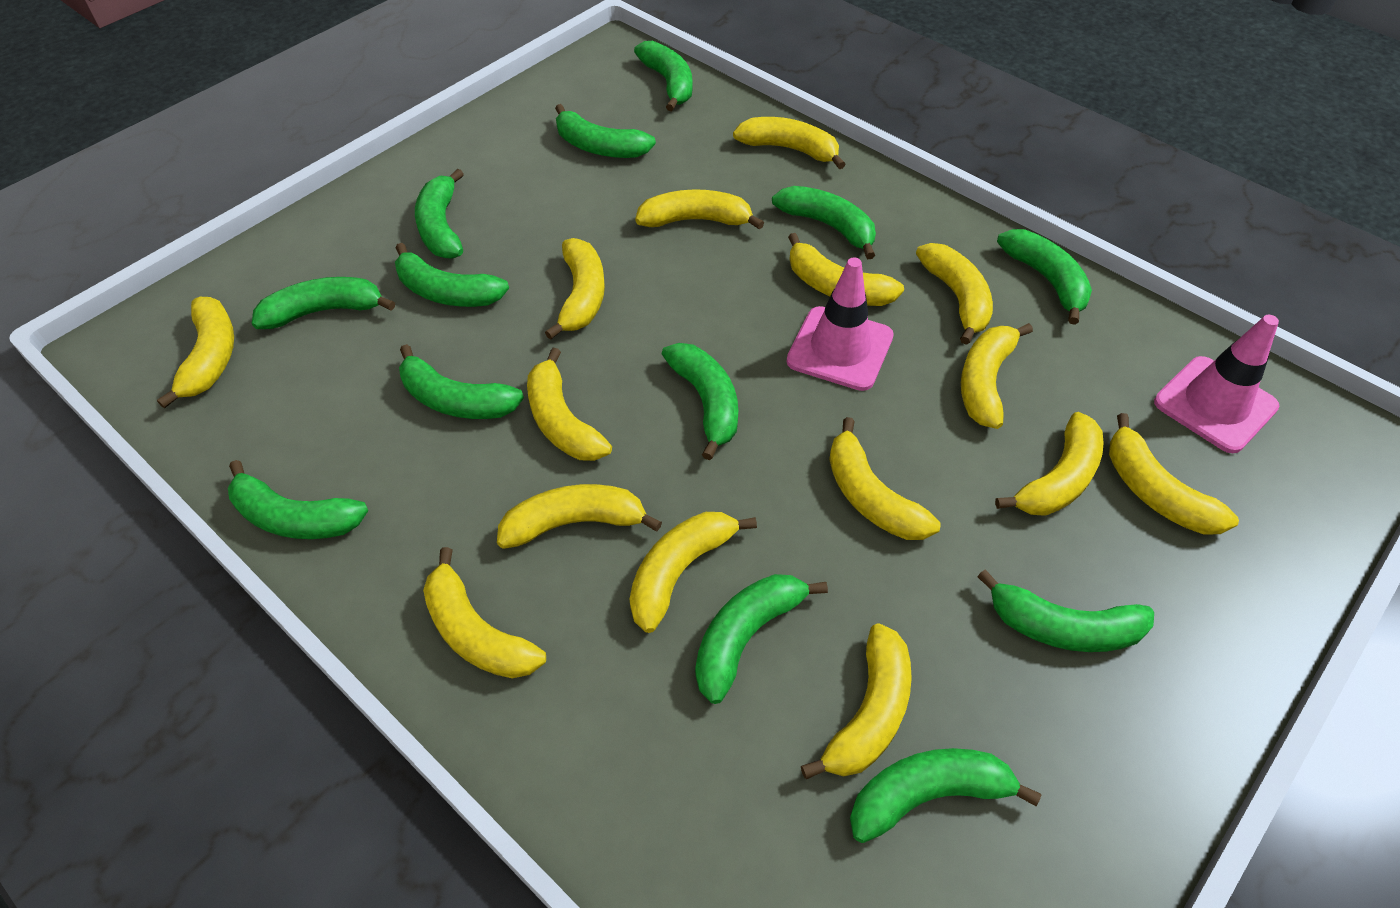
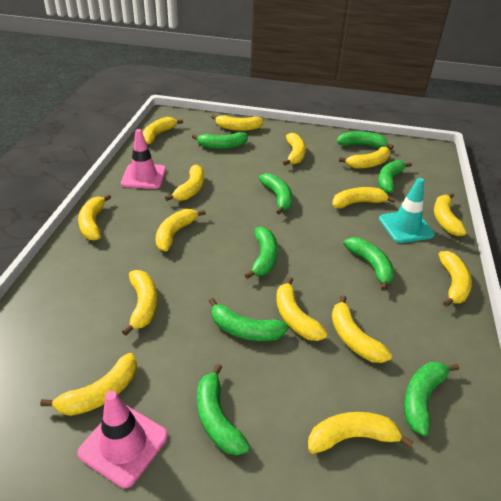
green banana: [228,460,368,539] [252,277,395,329] [395,243,509,307] [399,344,524,419] [415,169,464,259] [555,104,656,158] [634,41,692,111] [662,343,738,460] [695,574,828,704] [772,186,876,259] [850,748,1041,843] [977,569,1154,652] [997,229,1092,325] = 13 -> [192,132,248,149] [197,364,250,455] [209,298,289,341] [245,227,278,279] [259,173,292,215] [337,131,394,149] [344,237,395,291] [378,160,412,193] [404,362,459,436] = 9
turquoise traffic cone: none = 0 -> [379,178,435,243] = 1

